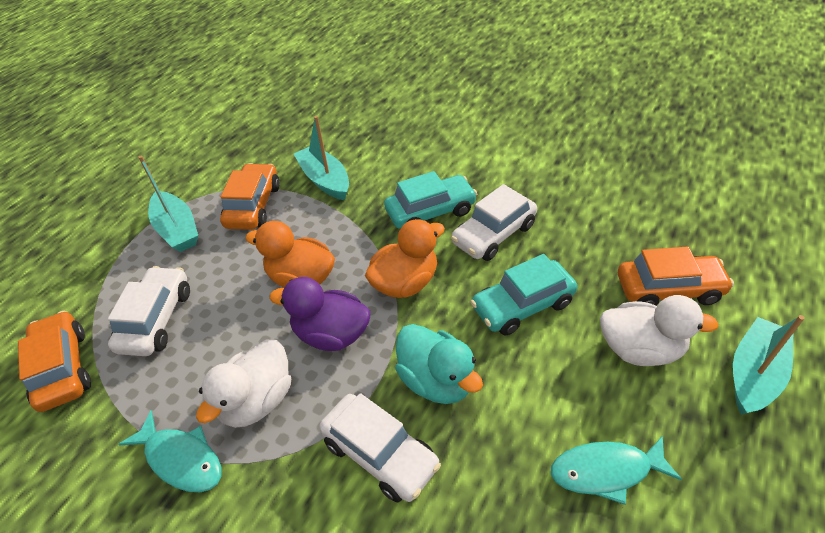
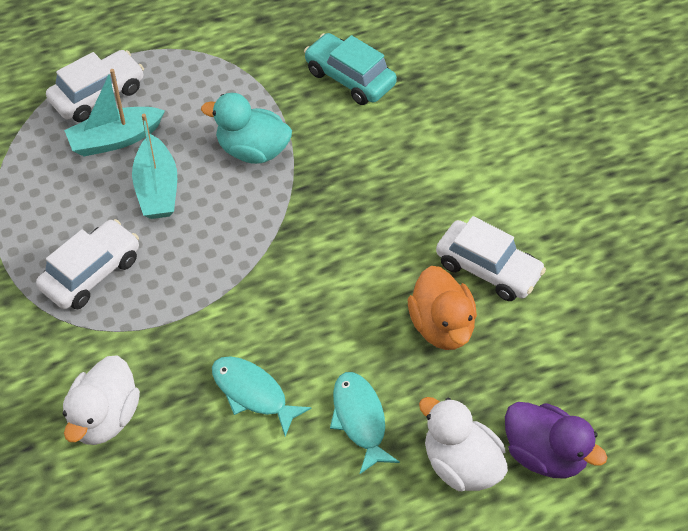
orange car: [18,311,91,412] [220,163,280,230] [618,247,734,306] = 3 -> none = 0
orange duck: [245,221,335,288] [365,219,445,298] = 2 -> [408,266,477,350] = 1
turquoise boat: [138,156,198,252] [294,116,349,200] [733,315,805,415] = 3 -> [64,69,165,156] [132,114,177,219] = 2
turquoise car: [384,171,477,228] [470,254,577,335] = 2 -> [304,33,397,105] = 1

